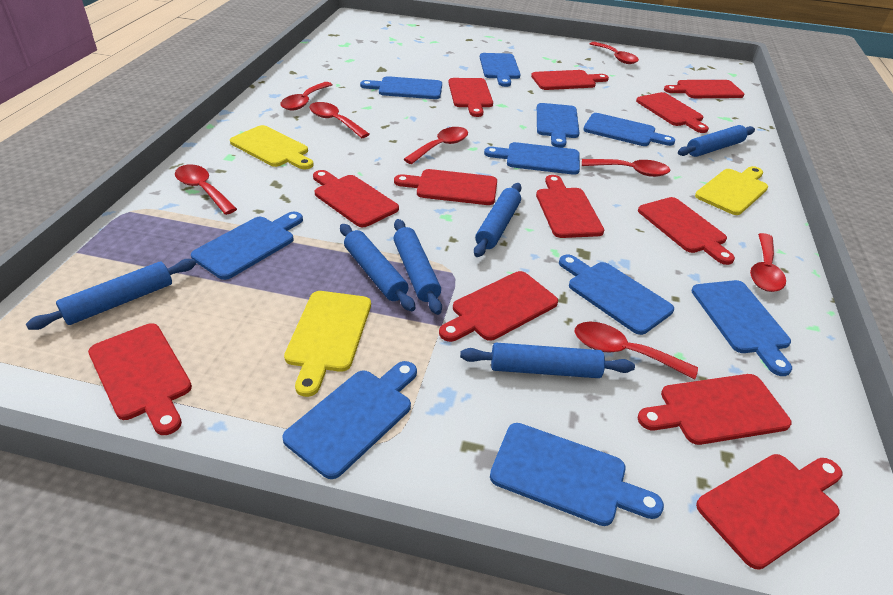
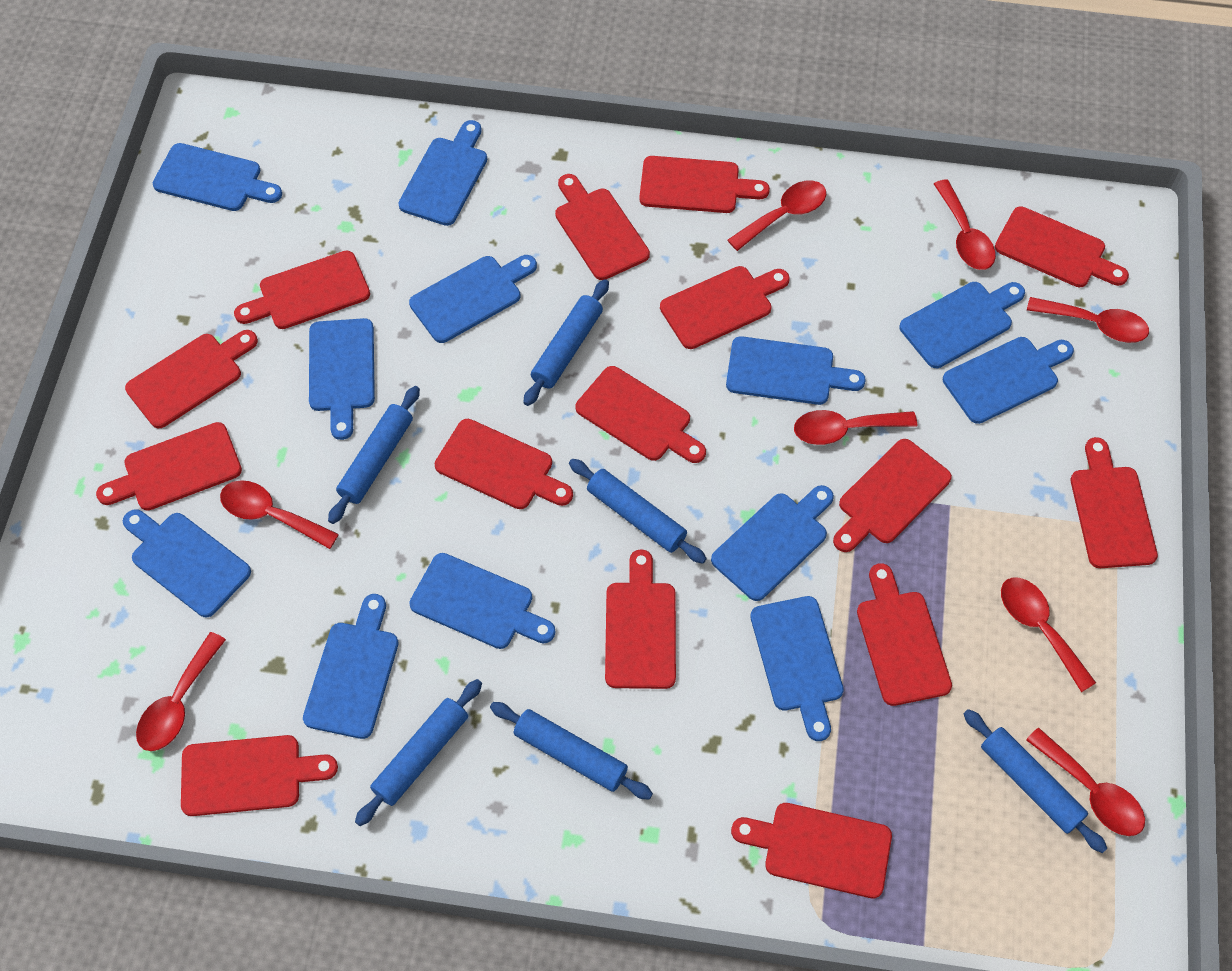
blue cutting board: [191,212,303,280] [282,361,417,479] [360,76,442,99] [480,53,521,87] [484,142,580,175] [490,423,664,526] [537,103,579,148] [559,255,674,335] [583,113,675,146] [691,280,792,376] = 10 -> [123,509,251,617] [153,143,282,211] [303,594,399,739] [309,318,375,440] [398,120,487,226] [409,255,537,343] [409,553,555,649] [711,485,834,601] [726,336,866,405] [750,596,844,741] [899,282,1025,368] [943,337,1074,424] = 12
red cutting board: [88,324,192,435] [313,170,399,227] [394,169,497,205] [439,271,558,342] [448,78,493,117] [531,70,609,90] [536,175,604,238] [636,92,709,133] [638,197,735,265] [638,374,792,445] [664,80,744,98] [696,454,842,570] = 12 -> [96,422,242,511] [125,330,258,428] [181,735,338,816] [234,251,370,329] [435,419,573,509] [555,174,650,280] [575,366,706,463] [605,549,676,689] [639,156,770,213] [660,266,790,349] [731,803,892,898] [833,439,952,552] [857,563,952,706] [995,206,1129,287] [1071,437,1158,568] = 15
yellow cutting board: [230,125,314,170] [284,291,371,397] [695,166,768,215] = 3 -> none = 0

